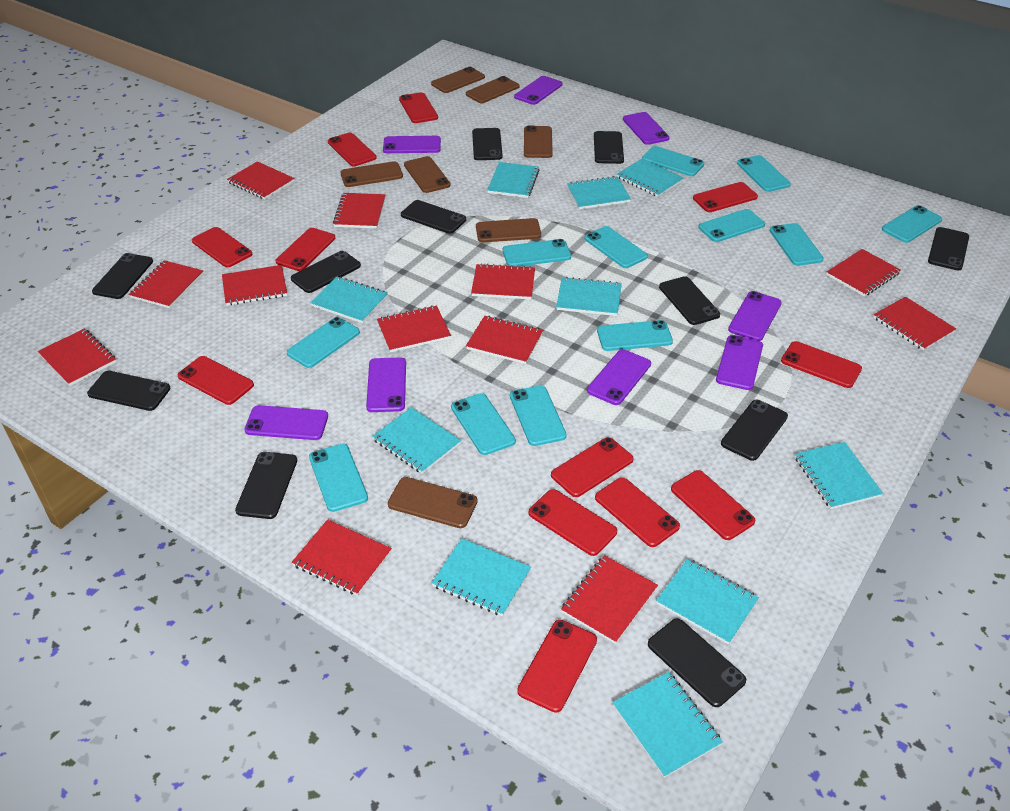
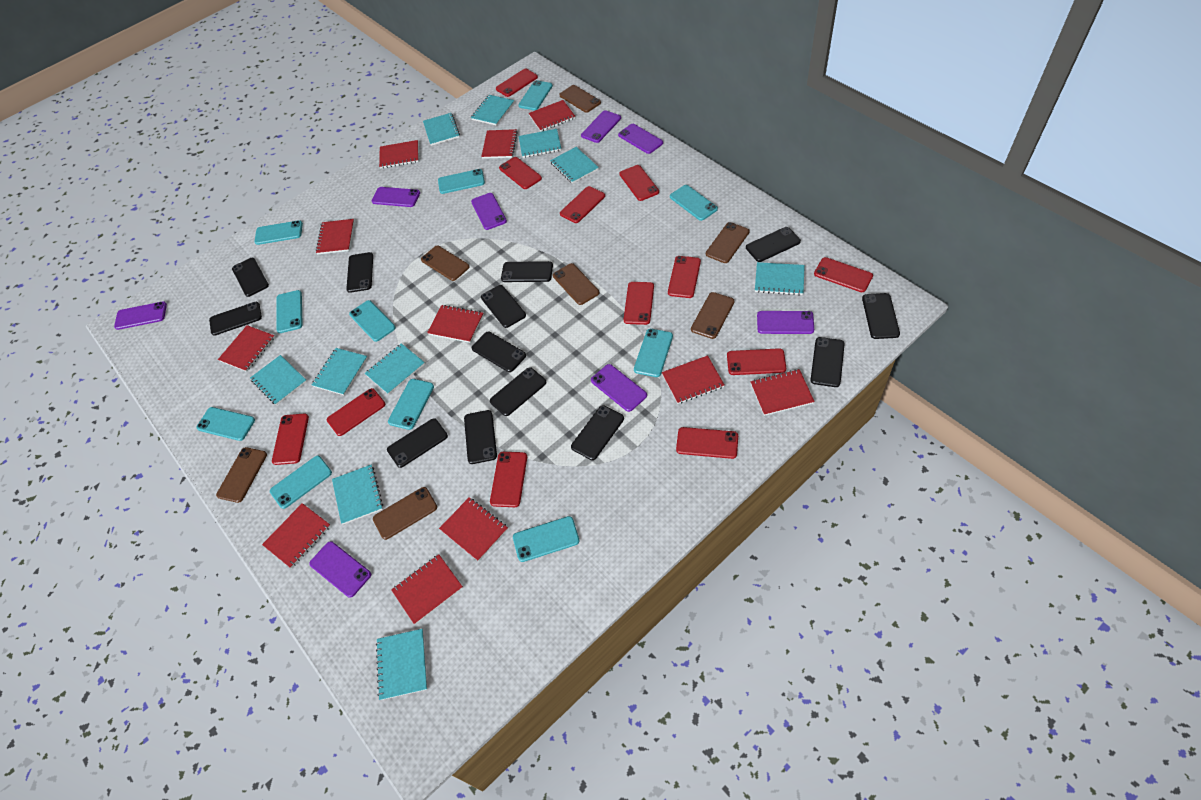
black phone: [87,371,171,411] [92,253,153,299] [235,452,297,519] [291,251,361,293] [401,200,466,234] [472,128,503,160] [594,131,624,164] [648,618,746,707] [659,276,720,325] [721,400,788,461] [928,227,969,271] = 11 -> [209,302,262,336] [232,258,269,297] [346,252,373,293] [387,418,448,468] [464,410,497,464] [472,331,526,372] [481,285,526,328] [490,367,547,416] [501,261,553,282] [571,405,624,460] [746,227,801,262] [811,337,845,387] [862,293,900,339] = 13
red notebook: [38,329,116,386] [129,260,204,308] [222,265,287,306] [227,161,295,200] [292,519,392,596] [333,193,385,229] [377,306,451,352] [466,316,543,364] [471,263,535,299] [561,555,658,644] [826,249,901,297] [873,296,956,351] = 12 -> [218,325,275,372] [262,503,331,568] [316,219,354,254] [379,140,419,168] [391,554,463,624] [427,305,484,343] [439,497,508,561] [481,129,518,159] [529,100,575,131] [662,355,724,404] [750,369,815,416] = 11
turquoise phone: [286,317,360,368] [309,444,368,512] [451,393,516,455] [503,239,571,266] [510,385,567,446] [585,226,648,268] [597,320,673,351] [642,146,704,176] [698,209,765,242] [737,155,791,192] [769,223,824,266] [882,205,942,243] = 12 -> [196,407,255,441] [254,220,303,245] [270,456,332,509] [276,290,303,333] [349,300,396,342] [388,379,434,430] [438,169,485,194] [513,516,580,562] [518,80,553,110] [634,329,673,377] [670,185,718,221] = 11

